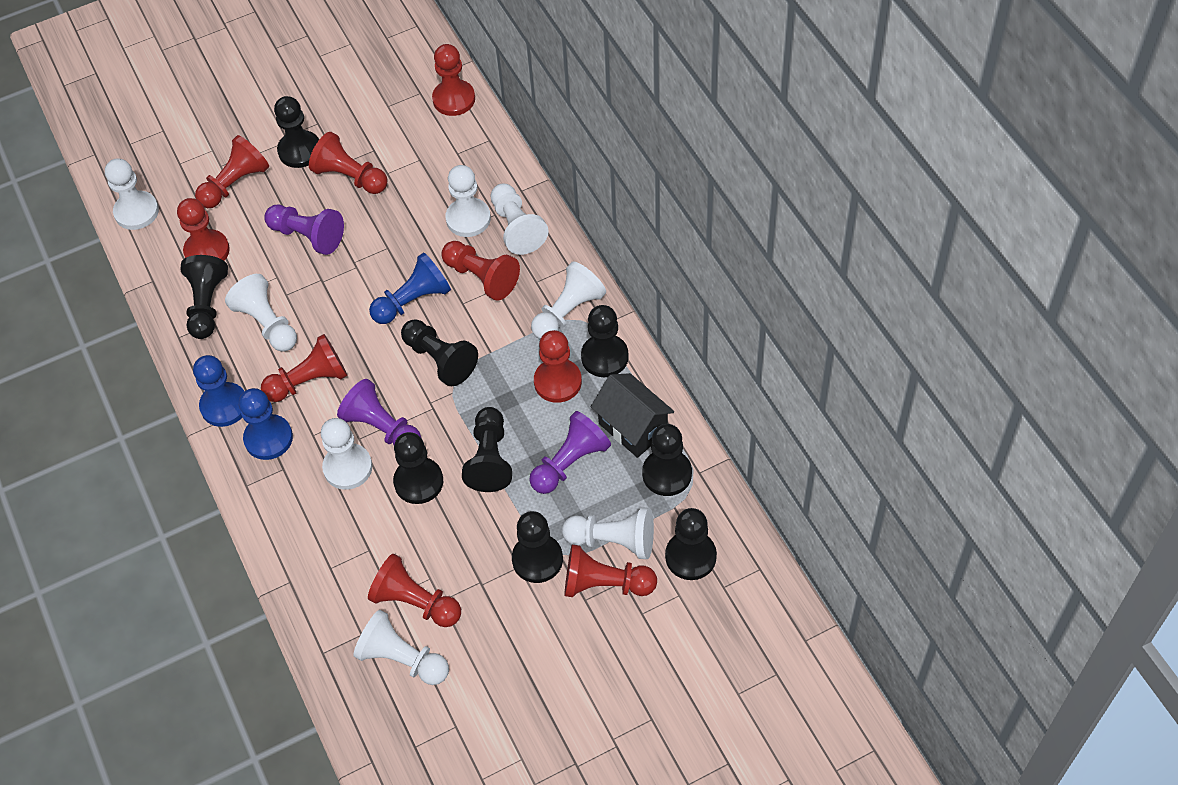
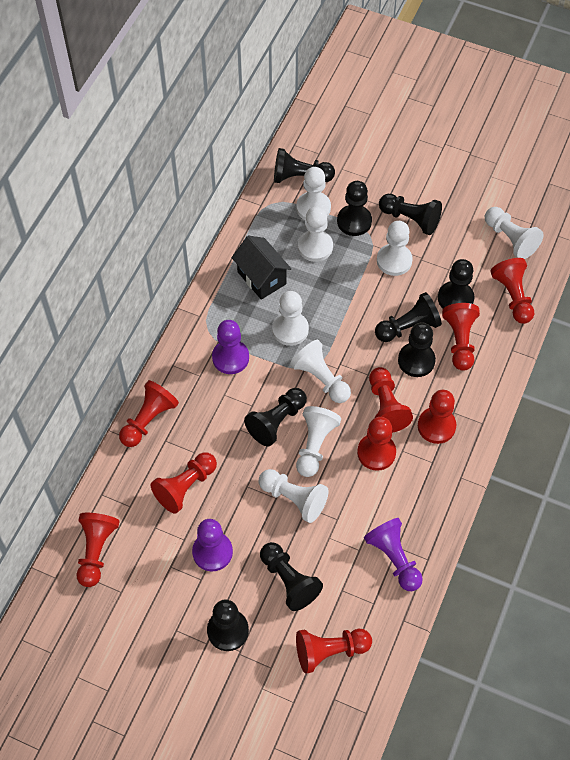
blue pawn: [193,355,244,427] [239,388,293,460] [369,253,451,324] = 3 -> none = 0

